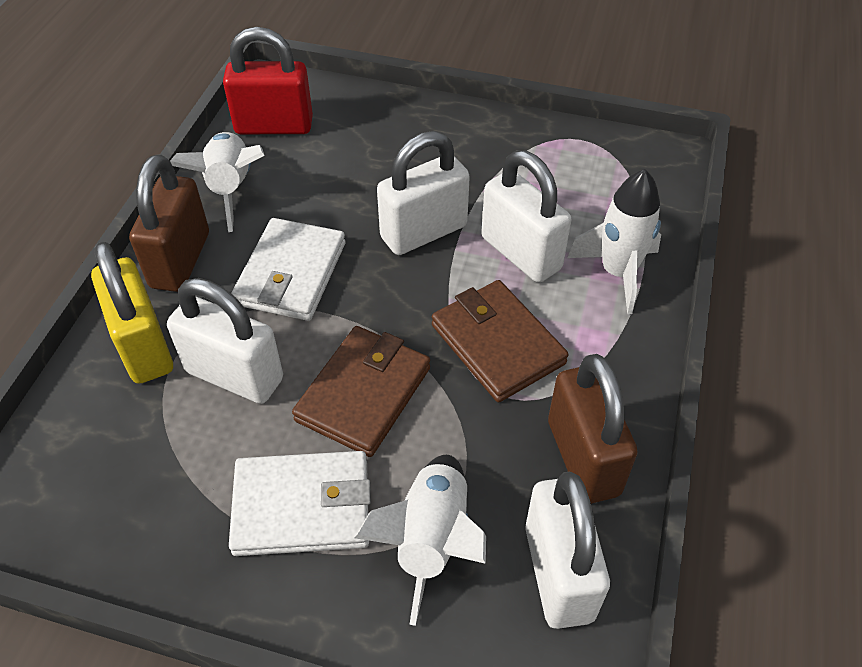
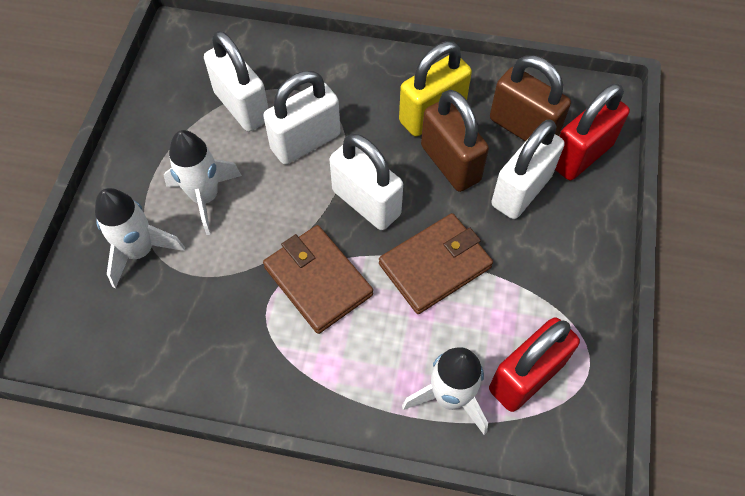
red padlock: [223,27,313,134] = 1 -> [489,317,580,412] [555,84,630,180] = 2
white wallet: [229,451,371,556] [231,218,345,321] = 2 -> none = 0

